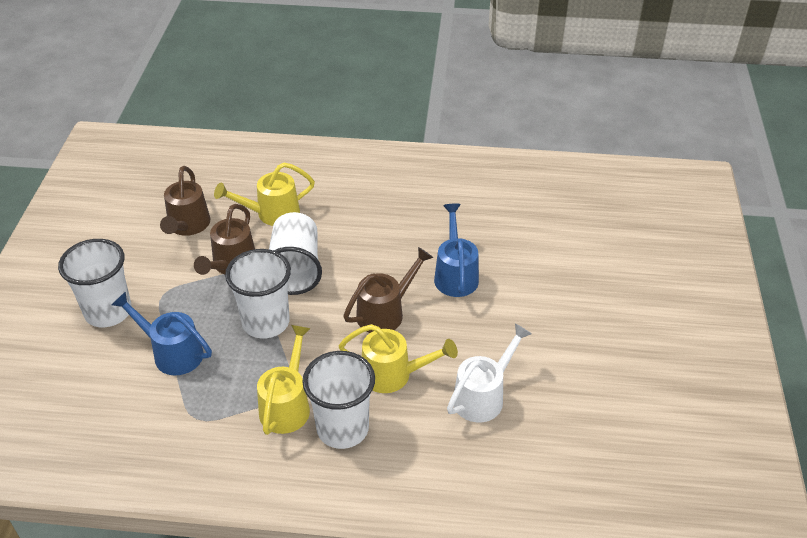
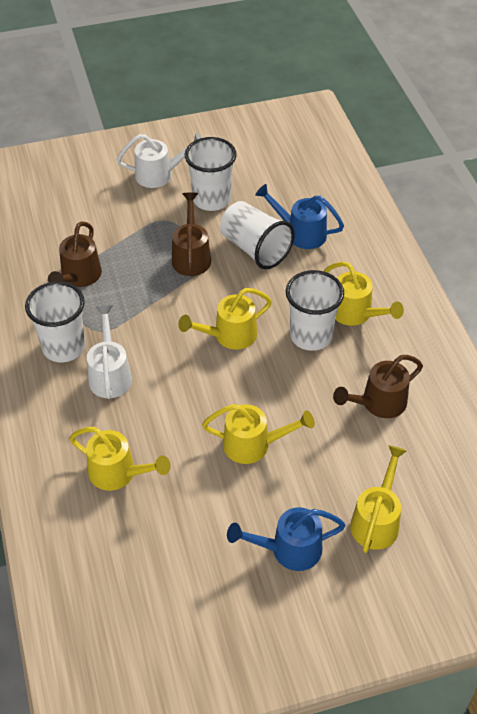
white watering can: [447,323,532,423] = 1 -> [87,305,132,399] [117,133,203,188] = 2
yellow watering can: [214,162,315,226] [257,325,311,435] [339,324,458,393] = 3 -> [69,427,170,491] [178,288,272,350] [202,404,315,464] [324,262,404,326] [350,445,407,553] = 5

